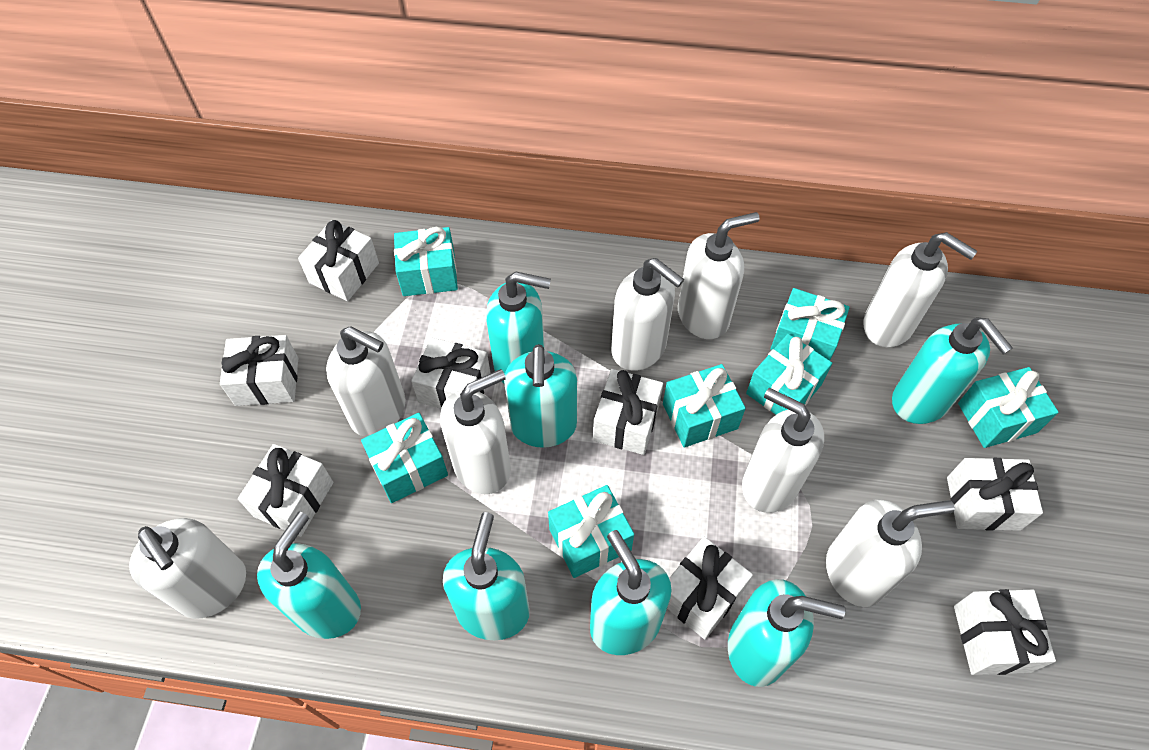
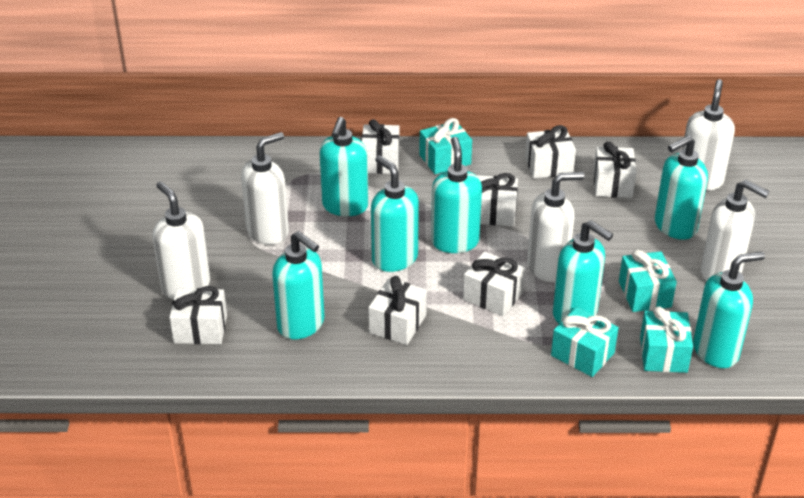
turquoise gift: [361,413,448,503] [394,227,458,296] [548,485,634,578] [663,364,746,448] [746,334,832,415] [770,288,850,361] [958,367,1058,448] = 7 -> [419,118,472,174] [551,307,619,377] [619,250,677,312] [640,306,693,373] = 4
white gift: [220,335,298,406] [238,444,333,537] [298,220,379,301] [411,337,491,409] [593,369,663,455] [667,537,753,640] [947,458,1043,531] [954,589,1056,675] = 8 -> [169,286,227,344] [362,119,400,174] [368,276,427,345] [463,251,525,316] [476,173,518,227] [525,125,576,178] [593,142,636,198] = 7
white soap dispenser: [129,518,246,619] [326,326,406,437] [440,369,511,494] [611,258,684,371] [678,212,760,339] [742,388,824,513] [826,499,955,607] [863,232,977,348] = 8 -> [153,181,210,299] [241,132,289,245] [527,172,584,282] [682,79,735,191] [701,180,769,281] = 5

